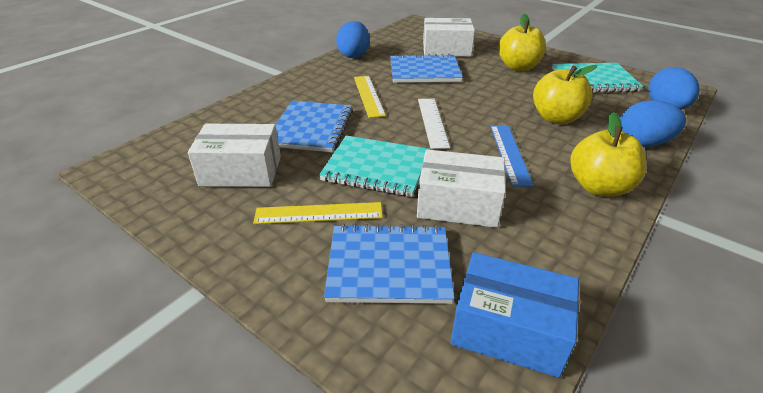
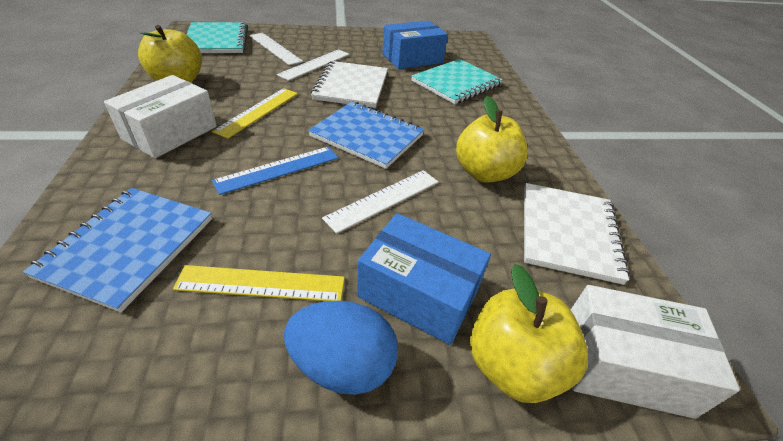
blue box: [451,252,579,378] = 1 -> [357,213,491,345] [382,21,448,69] = 2
blue egg: [336,21,370,58] [620,100,686,147] [648,67,700,110] = 3 -> [284,301,398,395] = 1
blue notebook: [276,101,353,152] [324,224,455,304] [390,54,463,83] = 3 -> [23,188,212,312] [308,102,424,169] = 2
white box: [188,124,281,187] [417,150,506,228] [423,18,475,57] = 3 -> [104,75,217,158] [571,285,740,419] = 2
white notebook: none = 0 -> [311,61,388,108] [524,183,630,285] = 2
white ruler: [418,99,450,149] = 1 -> [249,33,303,65] [277,49,350,81] [322,170,438,234] = 3

